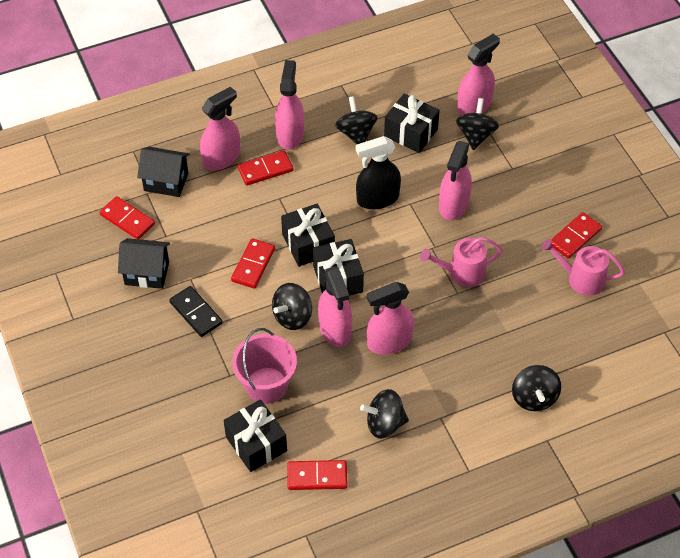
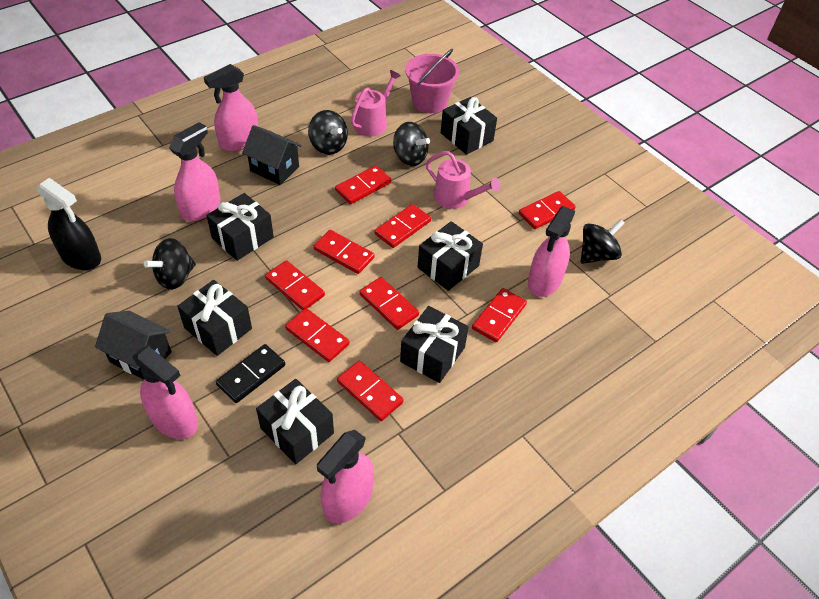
black gift: [224,399,287,472] [281,204,335,267] [313,239,364,295] [384,93,440,153] = 4 -> [177,280,252,356] [206,193,274,261] [256,379,334,464] [400,306,469,383] [418,221,483,291] [441,97,497,155] = 6
black spinning top: [272,283,312,330] [335,96,378,144] [360,389,409,439] [456,98,499,150] [512,365,561,411] = 5 -> [144,238,196,290] [308,110,348,155] [393,122,430,166] [581,219,624,264] = 4
pink spray bottle: [200,87,240,171] [275,60,304,150] [318,266,352,347] [367,282,414,354] [439,141,472,220] [457,34,500,115] = 6 -> [133,346,198,439] [169,122,220,221] [204,64,258,151] [317,430,374,524] [528,206,575,297] = 5
red domino: [99,196,155,239] [231,238,275,289] [238,150,293,186] [287,460,347,490] [551,212,602,259] = 5 -> [265,260,325,310] [285,308,350,362] [313,230,374,274] [335,165,391,204] [337,361,404,421] [359,277,419,330] [375,204,431,248] [472,288,527,342] [519,191,576,229] = 9

